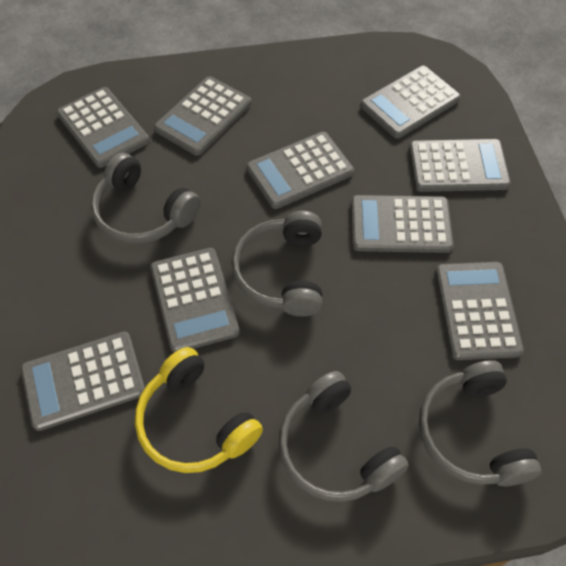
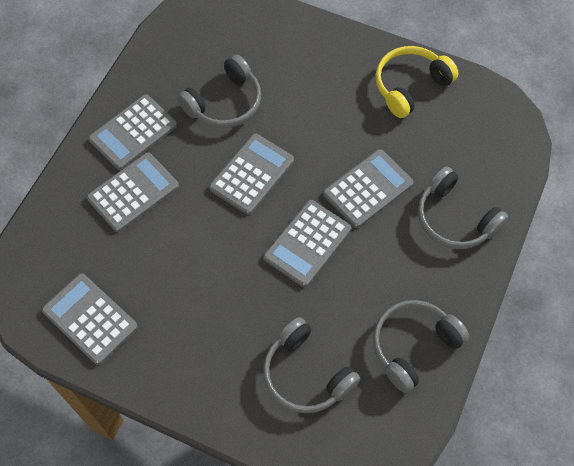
grey calculator: [21,332,145,431] [57,87,149,168] [150,248,240,353] [154,76,252,156] [246,132,354,209] [351,195,454,253] [361,66,461,138] [409,139,511,192] [435,262,524,360] = 9 -> [42,273,138,365] [87,152,179,232] [88,95,177,170] [209,134,294,215] [263,200,351,287] [323,149,414,228] = 6

